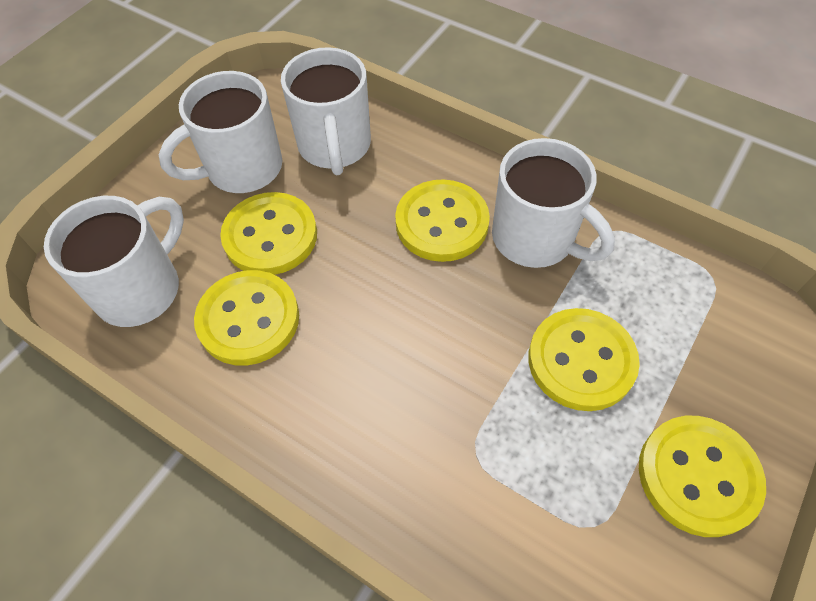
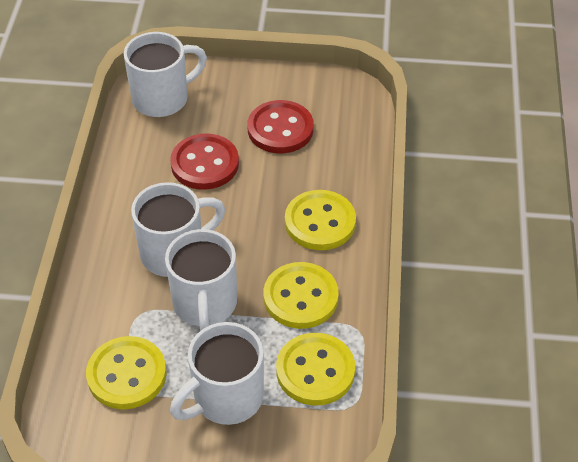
red button: none = 0 -> [170,133,239,190] [247,100,314,153] = 2
yellow button: [194,270,299,366] [220,192,317,275] [395,179,490,262] [528,308,640,411] [639,416,766,537] = 5 -> [86,336,166,409] [263,262,339,329] [276,333,355,405] [285,190,356,250] = 4

